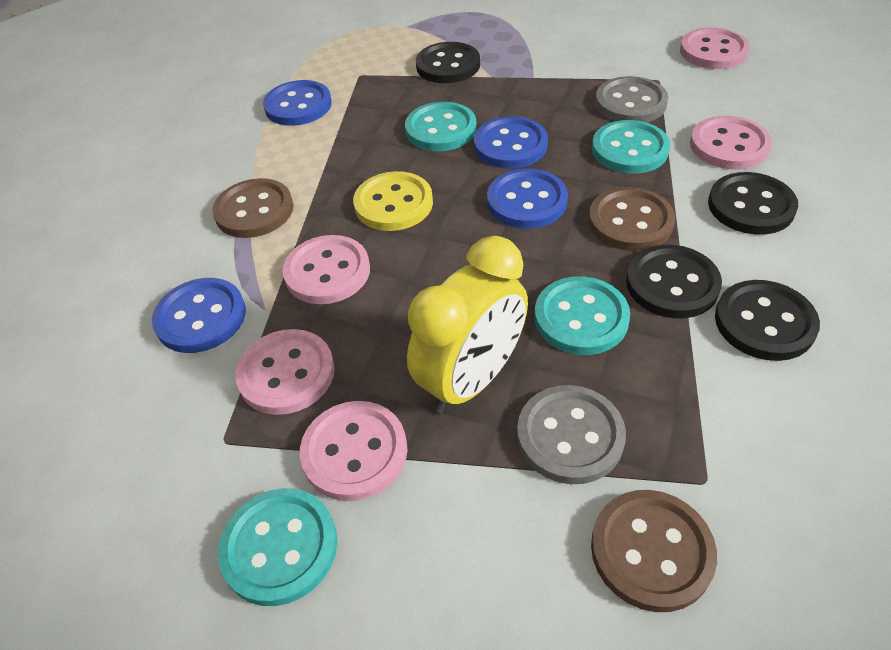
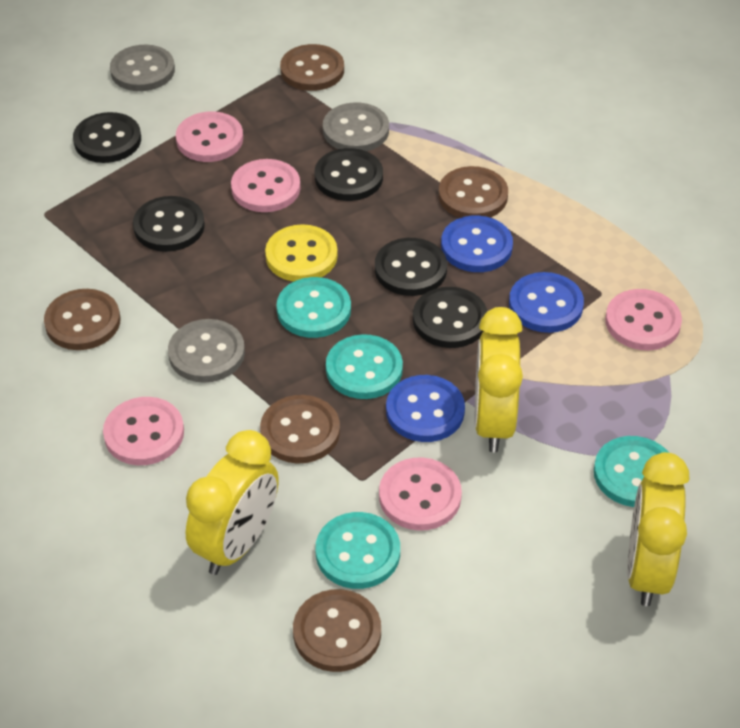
black button: [416,42,480,83] [626,245,722,318] [708,172,798,235] [715,280,820,361] = 4 -> [73,112,141,163] [133,196,205,252] [314,148,383,201] [375,238,447,296] [413,287,487,348] = 5
blue button: [152,278,246,353] [263,80,332,126] [474,116,548,169] [487,168,568,229] = 4 -> [386,375,465,442] [441,216,513,272] [509,272,584,333] = 3
brown button: [212,178,293,238] [589,187,675,251] [591,490,717,612] = 3 -> [44,289,120,350] [260,395,340,463] [280,44,344,91] [293,589,381,672] [439,166,508,218] = 5
grey button: [517,385,626,484] [595,76,668,122] = 2 -> [110,45,175,91] [168,319,245,383] [323,102,389,151] = 3
yellow clock: [407,236,528,414] = 1 -> [186,430,279,575] [475,307,523,452] [627,452,689,606] = 3

